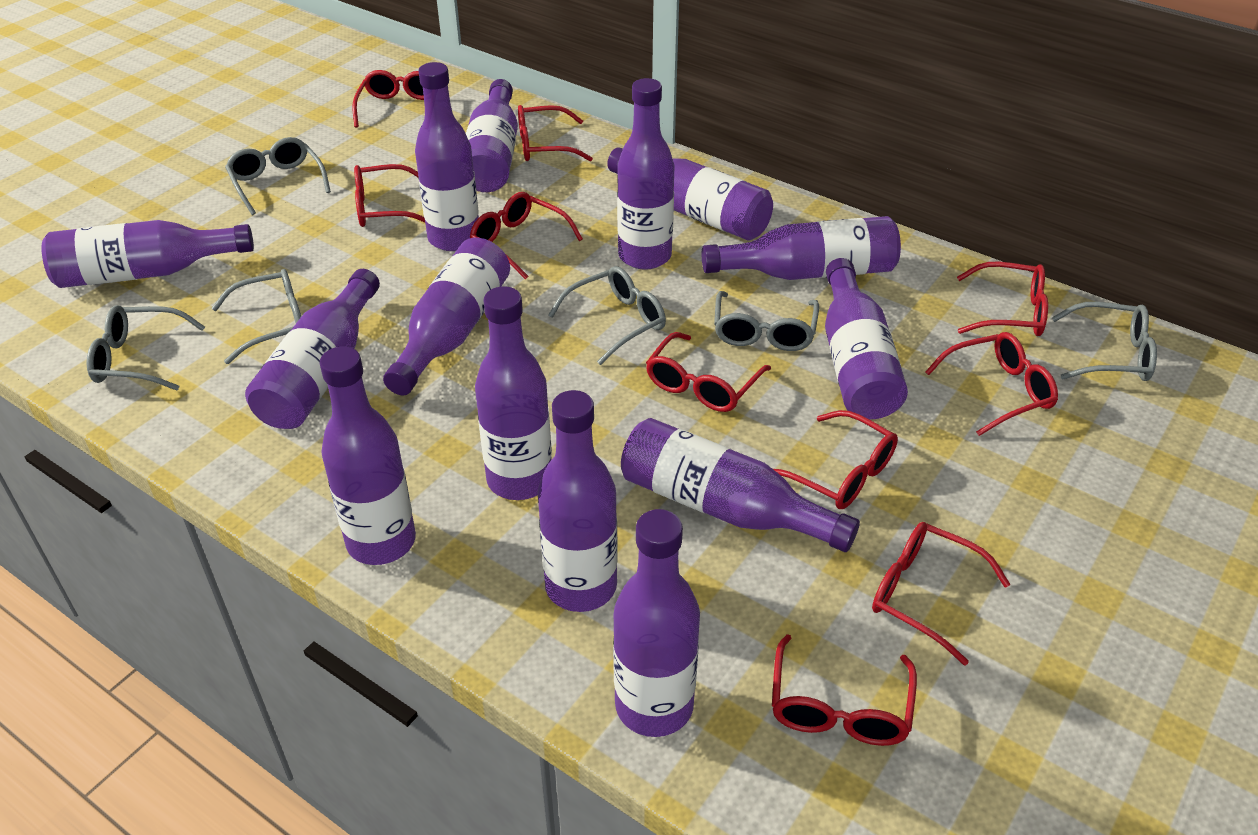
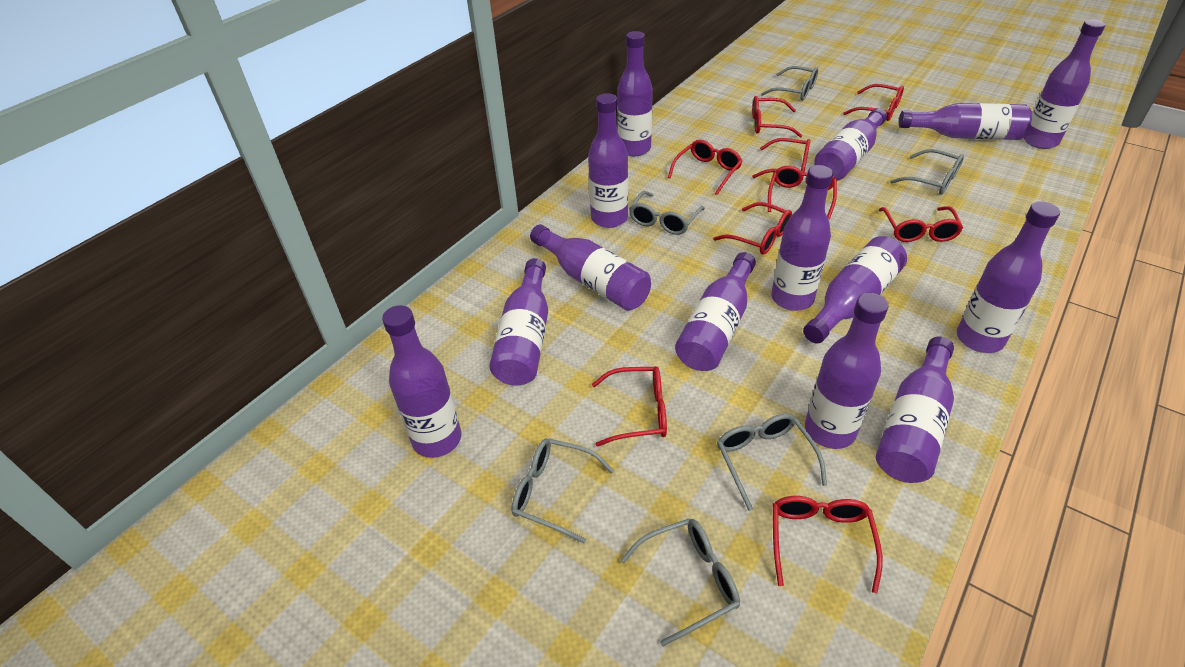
red glasses: [352,70,424,128] [354,164,425,227] [470,192,583,279] [518,105,593,161] [646,332,771,412] [772,634,917,746] [773,410,898,509] [872,522,1010,665] [925,332,1058,436] [957,262,1048,336] = 10 -> [592,366,667,447] [668,140,743,195] [713,202,792,255] [752,96,803,138] [752,138,810,178] [768,166,837,220] [773,496,883,594] [843,84,904,121] [879,206,963,242] = 9

